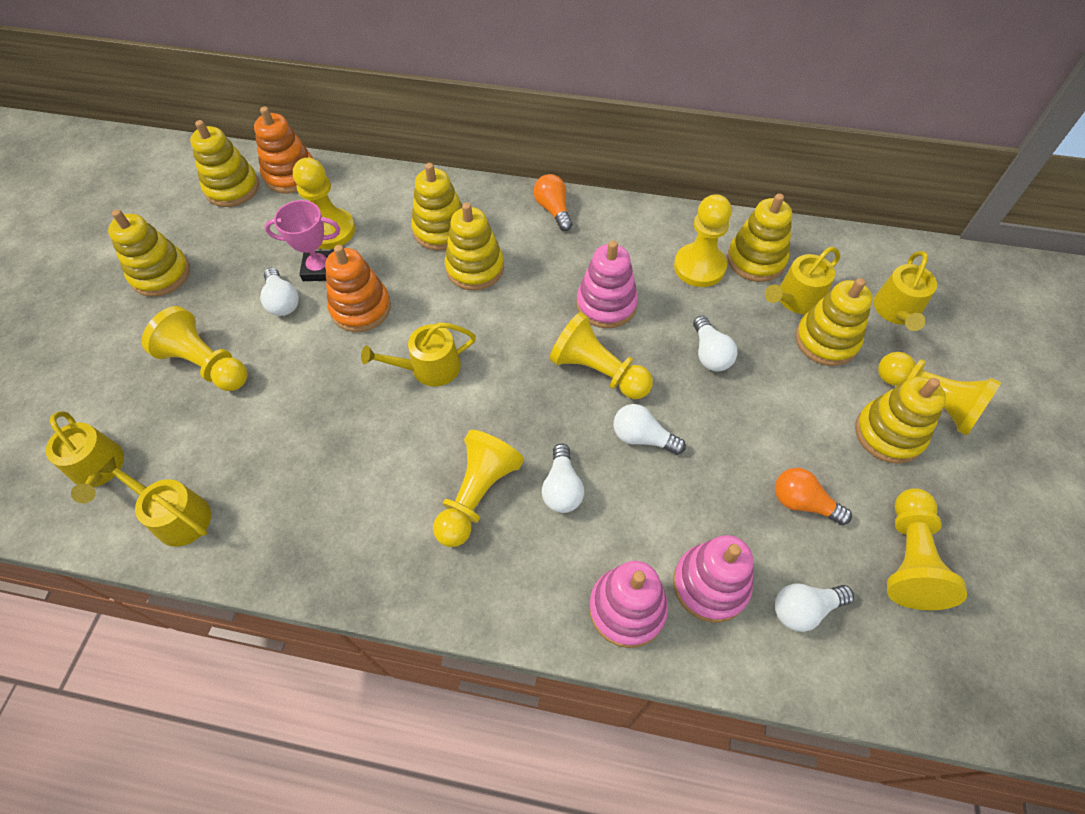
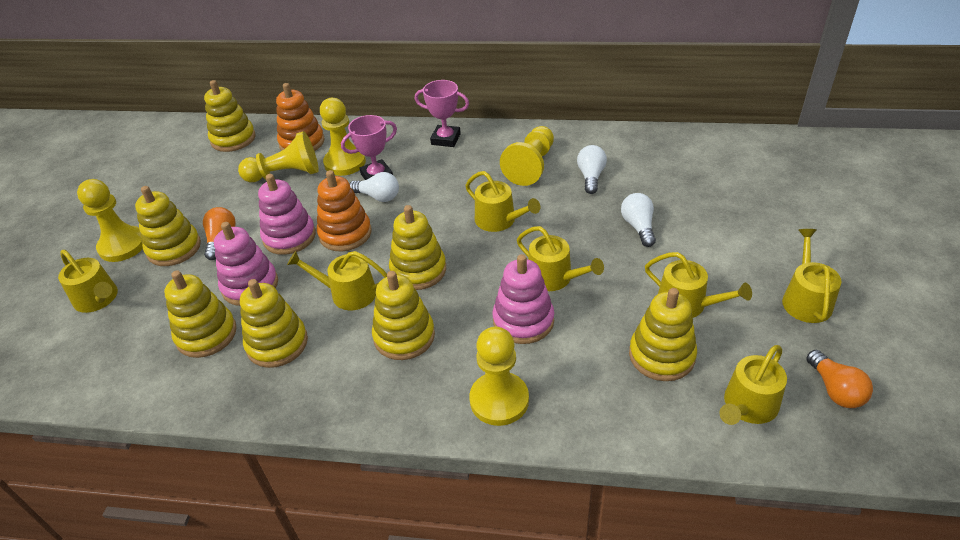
pink trophy: [265,200,340,281] = 1 -> [341,115,397,180] [415,80,469,147] = 2
white light bulb: [260,268,299,316] [542,444,584,513] [613,404,686,455] [693,316,737,372] [775,584,854,632] = 5 -> [350,172,399,202] [577,145,607,194] [621,193,656,247] = 3
yellow pawn: [142,306,248,391] [293,158,355,249] [433,430,524,547] [549,312,653,399] [674,194,732,287] [878,352,1002,436] [887,488,967,610] = 7 -> [77,179,143,262] [238,131,319,182] [320,98,366,176] [469,326,529,426] [500,126,554,186] = 5
yellow watering can: [46,411,124,503] [99,457,211,547] [361,322,476,386] [765,247,840,314] [874,251,937,331] = 5 -> [58,250,118,313] [287,251,387,310] [465,171,540,232] [517,226,604,291] [645,252,752,318] [719,345,787,425] [782,229,841,323] = 7

